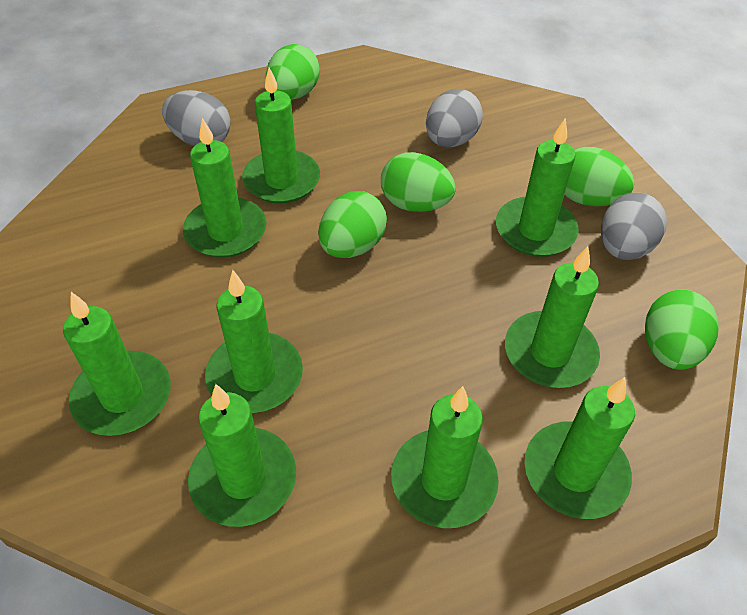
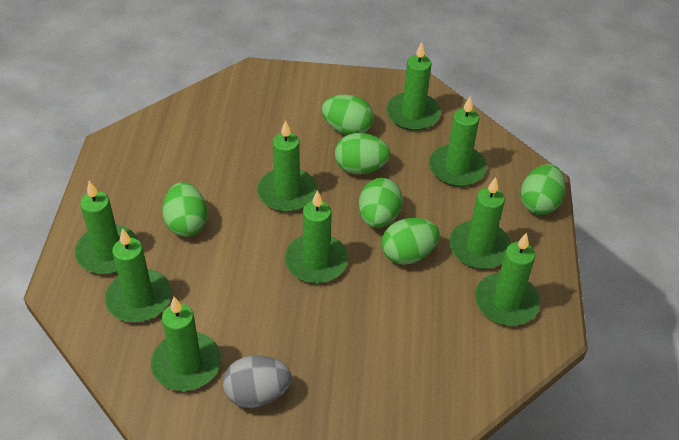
green egg: [266,44,320,100] [318,191,387,258] [381,152,456,212] [564,147,634,206] [645,289,719,370] = 5 -> [162,182,207,237] [322,95,374,135] [335,133,390,174] [359,178,403,228] [381,218,440,265] [520,164,566,215] = 6
grey egg: [162,90,231,146] [426,89,483,147] [601,193,667,260] = 3 -> [223,355,291,408] = 1

